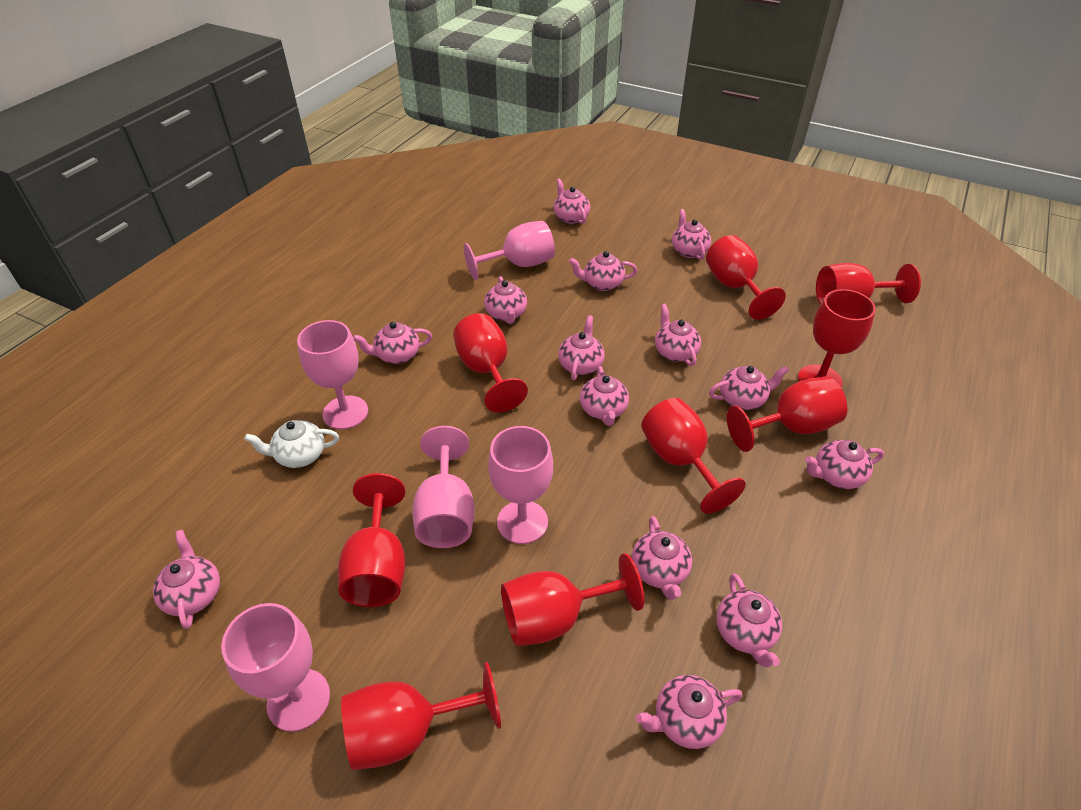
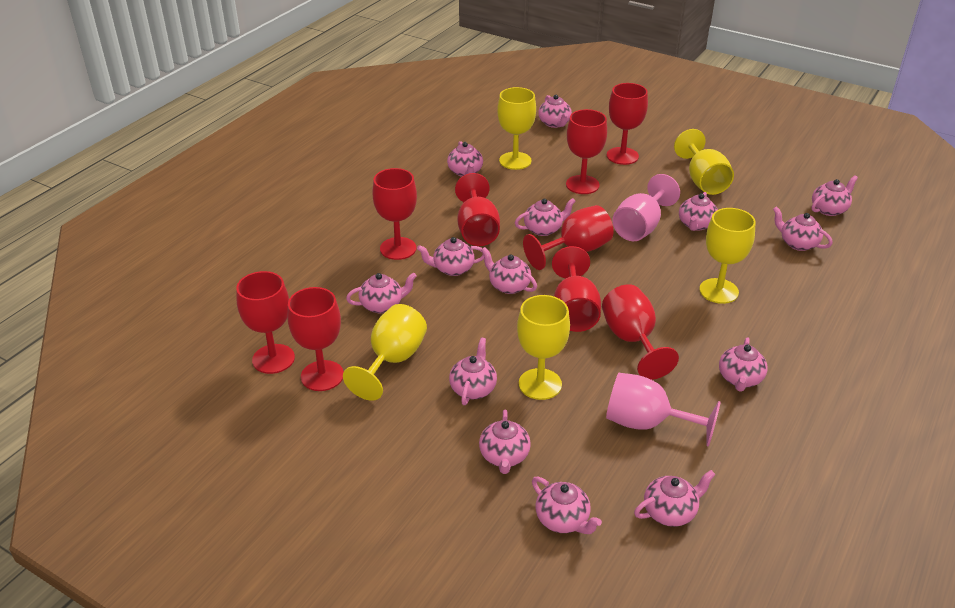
pink goblet: [221,603,330,732] [297,320,368,430] [412,426,474,548] [463,221,555,280] [488,426,553,544] = 5 -> [606,373,721,447] [612,174,680,241] = 2
white teapot: [244,420,339,468] = 1 -> none = 0
yellow goblet: none = 0 -> [343,304,427,401] [497,87,536,170] [517,295,570,400] [674,129,734,195] [699,208,756,304] = 5

